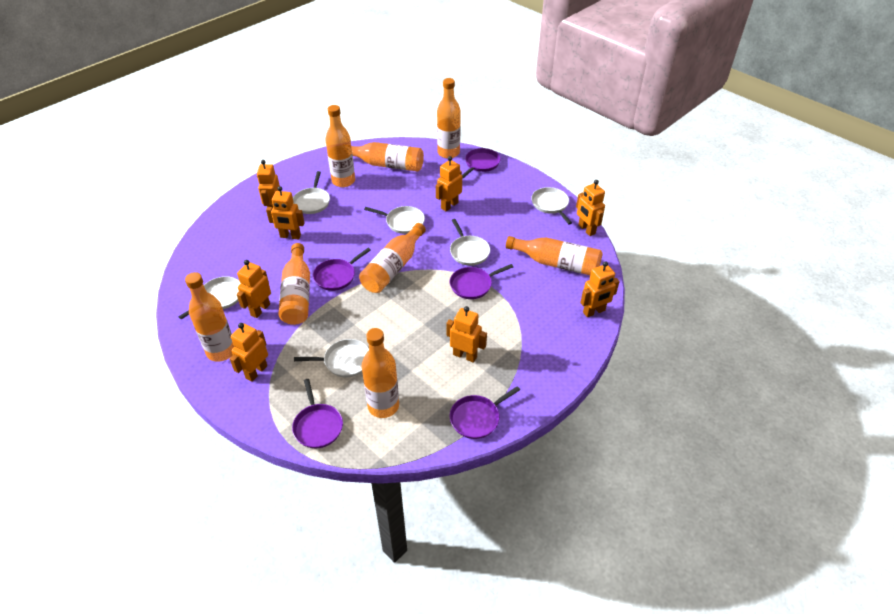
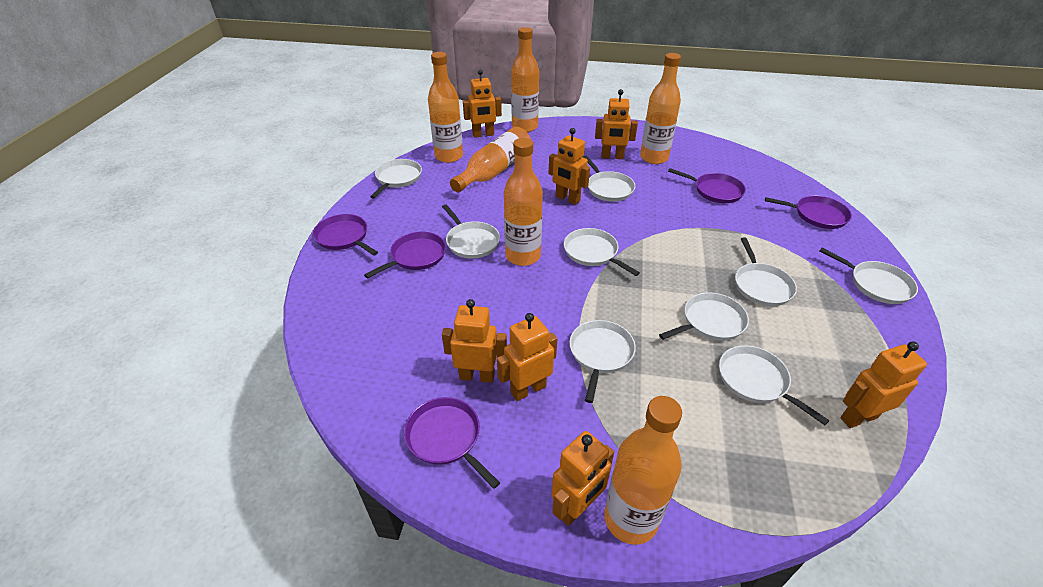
orange bottle: [185,272,235,362] [278,243,310,325] [325,105,355,187] [351,142,424,172] [359,223,426,293] [362,328,399,418] [437,78,461,159] [506,236,603,275] = 8 -> [428,52,463,163] [450,127,531,192] [504,138,543,266] [511,27,539,132] [604,396,682,545] [640,53,681,164] = 6
orange robot: [230,323,268,382] [237,260,271,318] [257,160,280,207] [266,186,304,239] [436,156,462,211] [446,306,487,363] [576,180,605,236] [580,261,619,317] = 8 -> [442,299,507,383] [463,69,502,138] [497,313,557,401] [549,128,590,205] [551,431,614,526] [595,89,638,159] [840,341,927,428] = 7
white pan: [178,276,241,319] [293,171,330,214] [294,339,369,377] [364,206,425,234] [450,219,490,266] [531,187,572,225] = 6 -> [370,159,422,199] [442,204,500,259] [564,228,640,276] [569,320,636,403] [583,155,635,202] [659,292,749,341] [719,345,830,425] [735,237,797,306] [820,248,918,304] = 9

